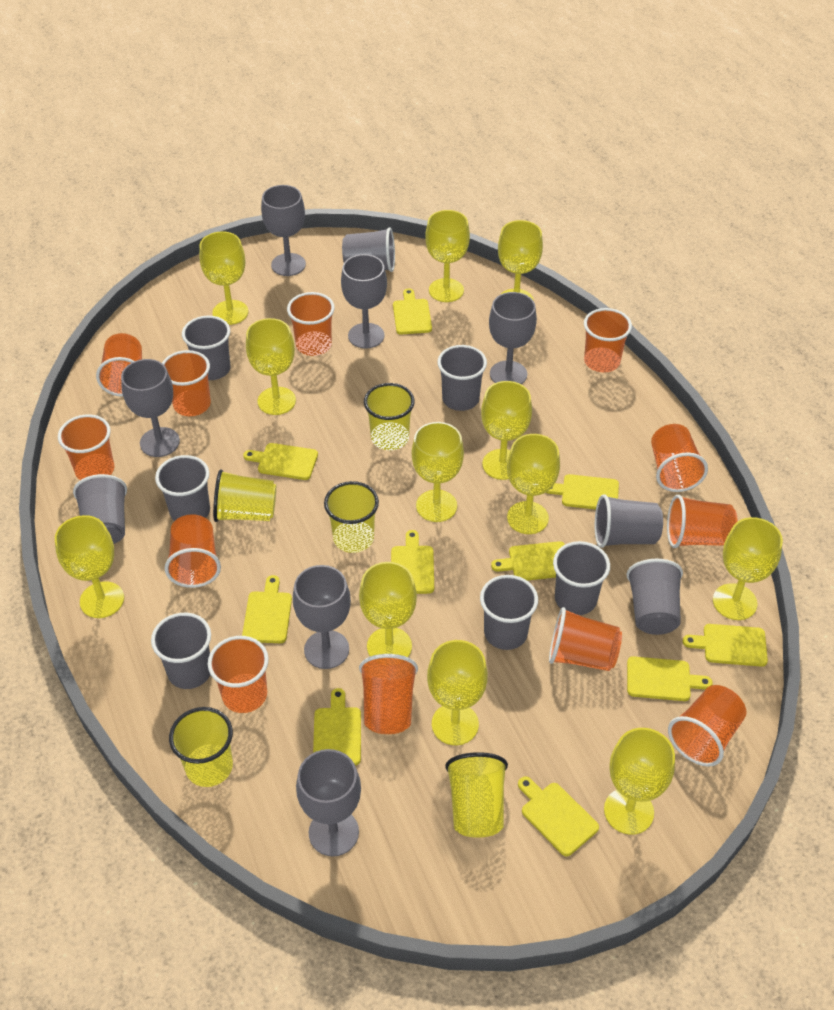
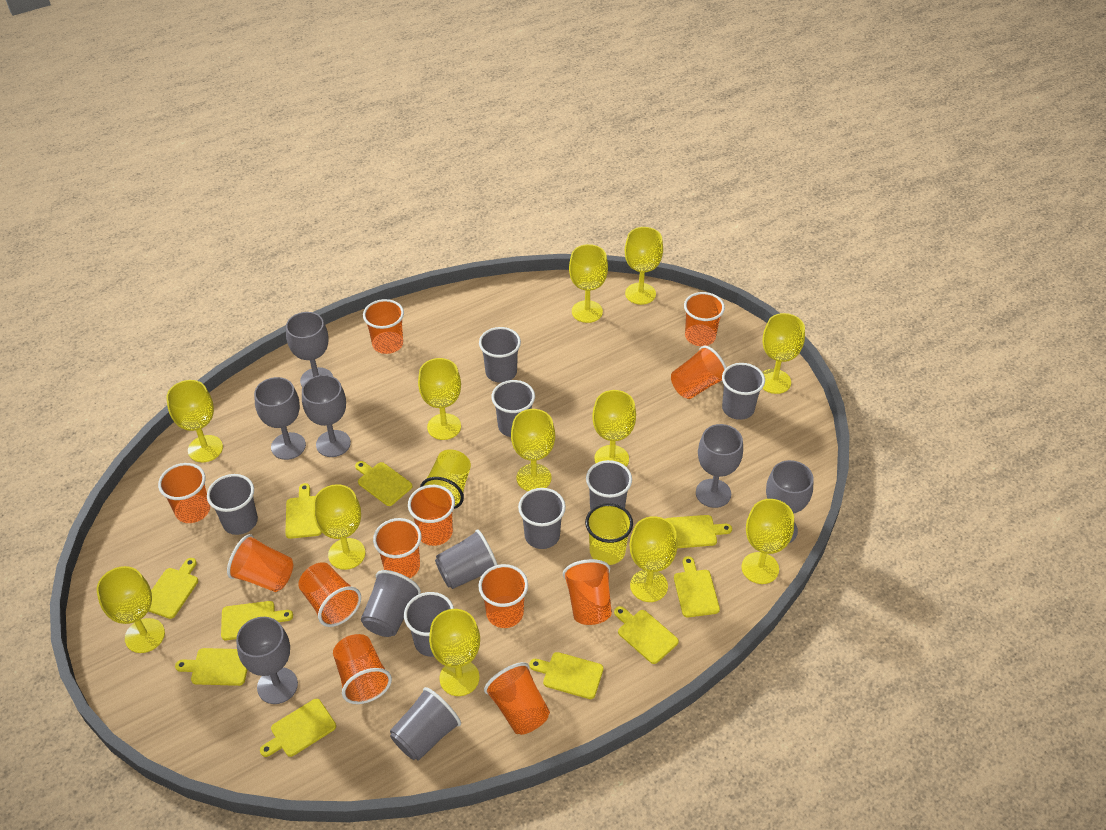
yellow cup: [169,707,233,787] [213,470,276,522] [324,481,379,553] [364,383,415,450] [445,752,508,838] = 5 -> [420,449,471,509] [585,503,633,565] = 2

